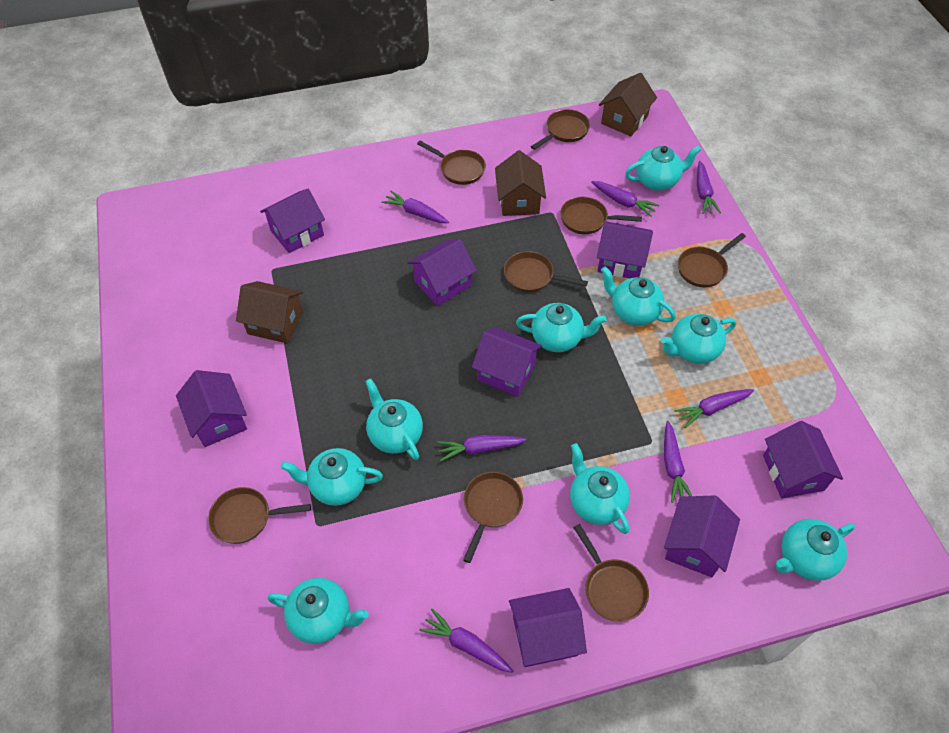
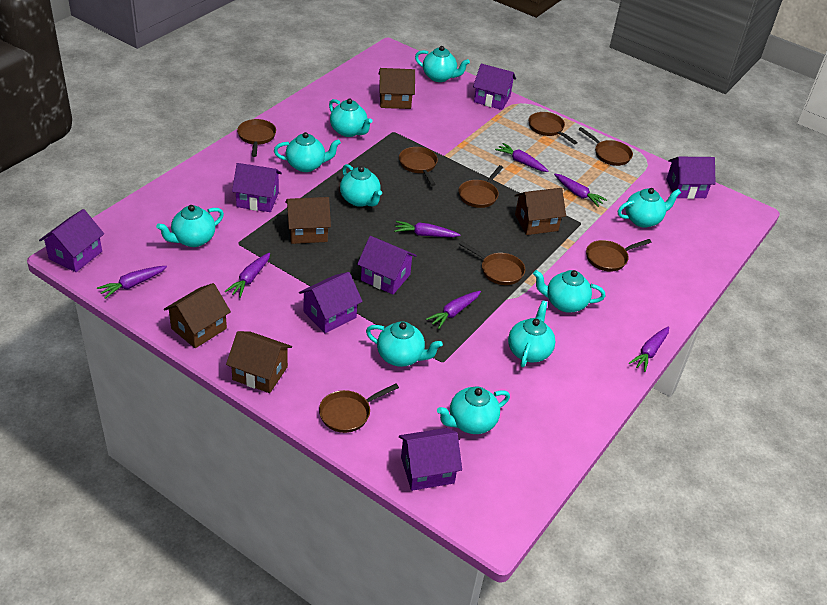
brown house: [236,281,303,344] [495,150,546,216] [599,73,657,136] = 3 -> [164,283,231,348] [226,331,292,393] [285,197,331,244] [379,68,415,109] [515,188,566,235] = 5
purple house: [176,370,247,447] [260,189,325,253] [408,239,477,306] [472,327,542,397] [509,588,587,667] [597,221,653,278] [664,496,740,577] [763,421,843,498] = 8 -> [39,209,104,272] [232,163,282,212] [299,272,363,333] [357,236,417,294] [399,428,462,491] [473,64,516,110] [666,157,716,199] = 7
turquoise teapot: [267,578,369,644] [281,448,383,506] [365,379,423,460] [516,303,607,352] [570,443,630,534] [601,266,676,326] [625,146,701,191] [661,314,736,364] [776,519,855,581] = 9 -> [156,205,224,247] [274,132,341,172] [329,98,372,137] [340,164,382,207] [366,321,443,367] [415,46,470,82] [437,386,510,434] [508,300,555,367] [533,270,605,313] [618,188,681,228] = 10

